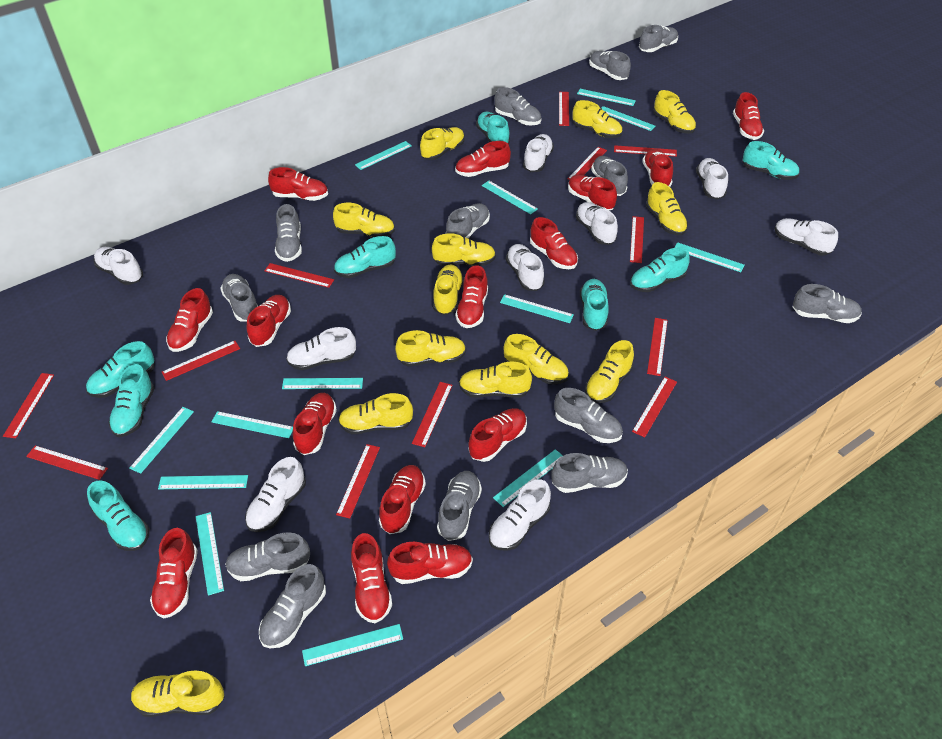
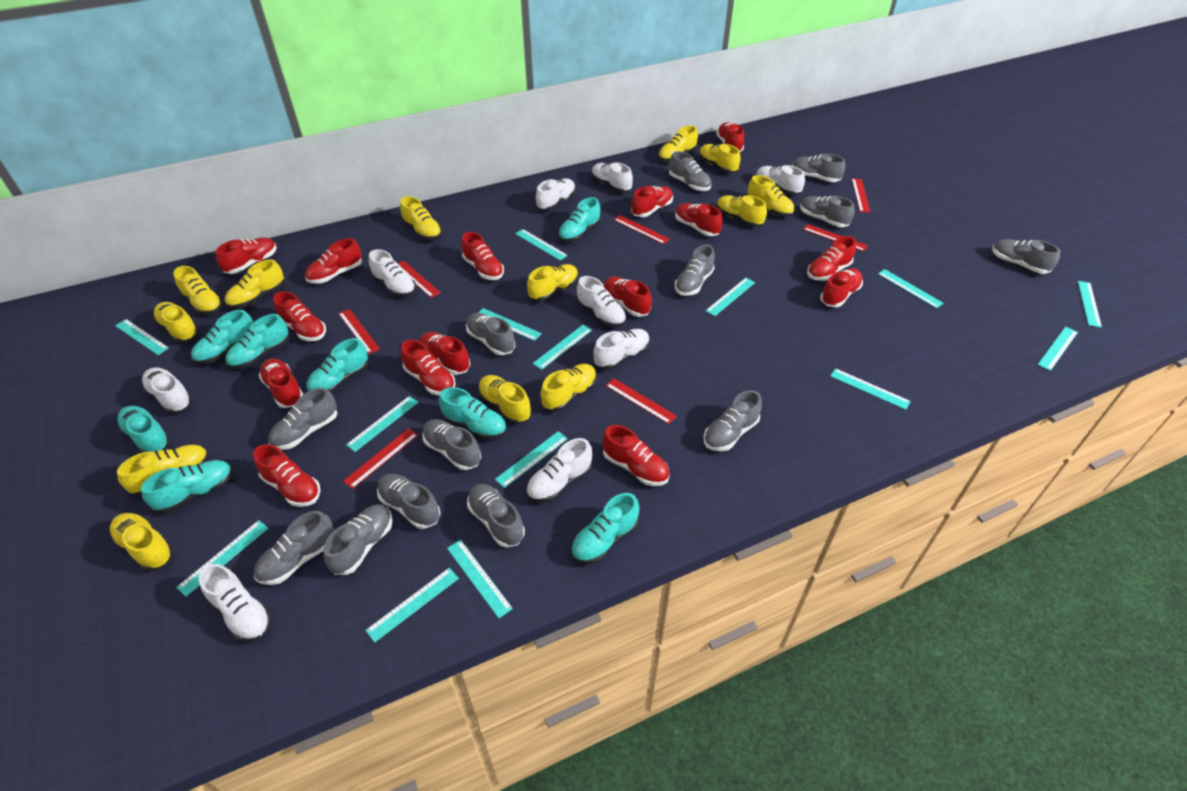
red ruler: [3,373,54,438] [26,445,108,480] [162,341,240,381] [264,263,334,288] [336,444,380,518] [412,382,453,447] [559,92,569,126] [568,147,607,180] [614,145,677,157] [630,216,644,263] [632,377,677,437] [647,318,668,376] = 12 -> [338,309,380,354] [343,428,418,489] [398,261,441,298] [606,378,677,424] [614,215,670,244] [803,224,867,252] [852,179,870,213] = 7
turquoise ruler: [129,407,194,474] [158,475,248,489] [196,512,224,596] [212,411,293,438] [282,378,363,389] [302,624,403,666] [355,141,412,170] [482,181,538,214] [493,449,563,507] [500,294,574,323] [577,89,636,106] [601,106,655,131] [674,242,744,272] = 13 -> [115,319,169,355] [176,520,268,596] [346,396,418,452] [365,568,459,642] [447,540,513,618] [478,308,542,341] [495,431,568,488] [515,229,568,260] [533,325,592,370] [705,278,755,316] [830,368,911,410] [878,269,943,308] [1038,327,1078,371] [1078,281,1102,328] = 14

